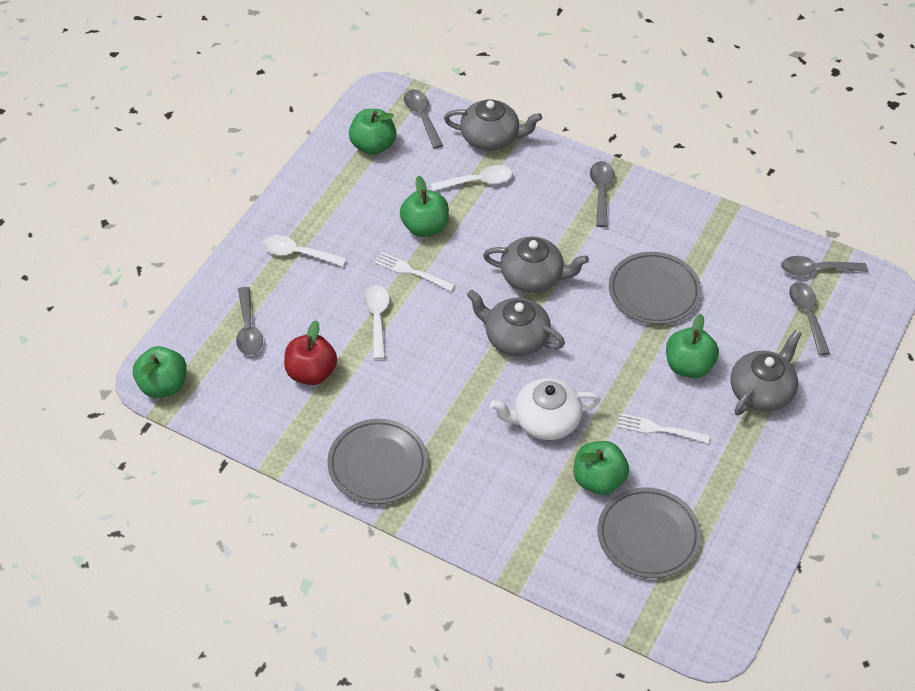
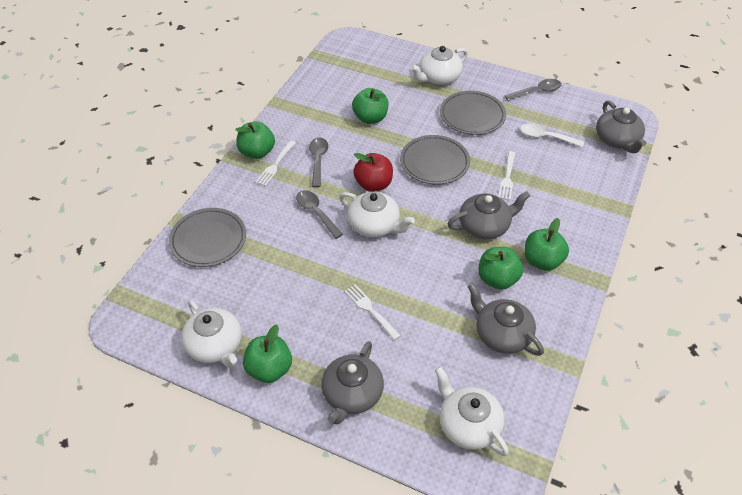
grey spoon: [236,287,263,355] [404,89,443,148] [590,161,614,227] [781,256,867,276] [789,282,830,355] = 5 -> [296,190,343,239] [309,137,328,187] [505,79,562,101] = 3
white fork: [374,252,455,291] [617,413,711,444] = 2 -> [256,140,296,186] [344,284,401,340] [498,151,515,200] = 3
white spoon: [262,235,346,267] [363,285,390,359] [430,165,512,191] = 3 -> [520,123,584,147] = 1
white teapot: [490,378,601,440] = 1 -> [181,300,242,368] [339,192,415,237] [410,46,468,85] [435,366,509,456] = 4

